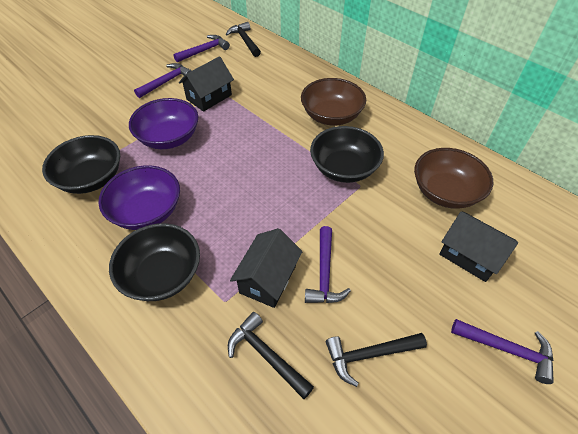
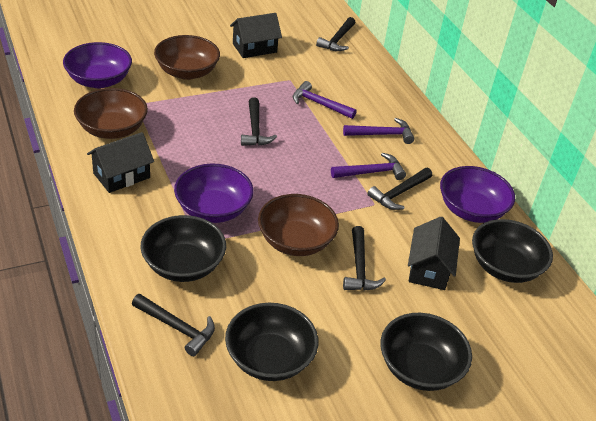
black bowl: [42,135,120,194] [109,223,200,301] [310,126,384,183] = 3 -> [141,215,226,282] [225,303,319,381] [381,313,472,391] [472,219,553,283] = 4
black hammer: [226,22,261,57] [228,312,314,399] [326,333,427,387] = 3 -> [132,294,215,356] [241,97,277,146] [316,17,356,51] [343,226,386,291] [367,168,432,210] = 5
brown bowl: [301,78,366,126] [414,148,493,209] = 2 -> [74,88,148,139] [154,35,220,80] [258,194,339,256] = 3
purple bowl: [98,165,180,230] [129,98,199,149] = 2 -> [63,42,132,88] [174,164,254,223] [440,166,515,223] = 3
purple hammer: [134,63,192,98] [173,35,230,62] [305,226,351,303] [451,319,554,384] = 4 -> [293,81,357,119] [331,153,406,180] [343,118,414,144] = 3

